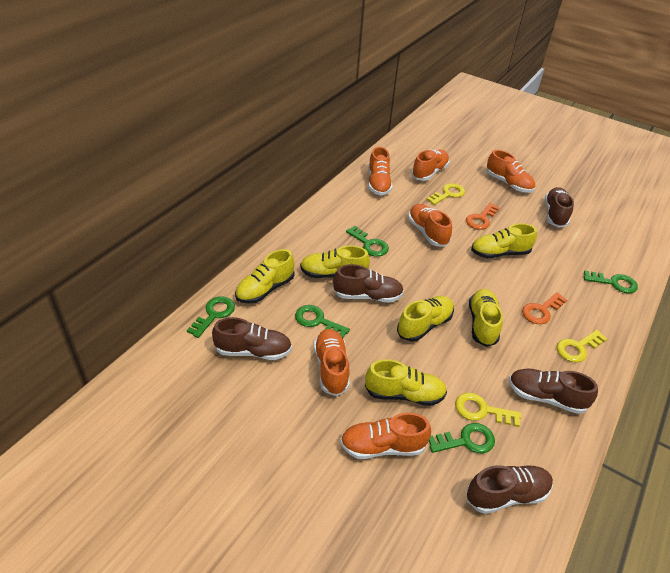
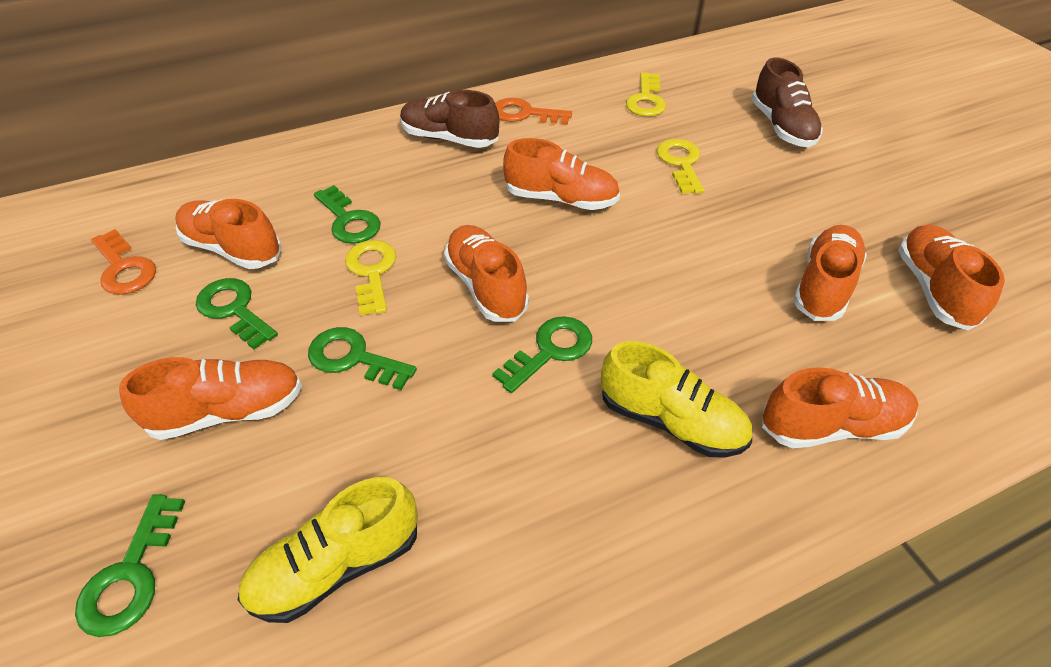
brown shoe: [212,317,292,360] [333,264,404,303] [467,465,553,514] [509,369,598,414] [545,187,574,228] = 5 -> [400,90,499,148] [752,58,823,147] = 2
orange shoe: [314,329,350,396] [340,413,431,459] [368,147,393,196] [408,204,452,247] [411,150,450,181] [486,150,535,193] = 6 -> [119,357,302,440] [175,199,282,269] [444,225,529,322] [503,138,620,210] [762,367,918,448] [793,225,867,321] [898,224,1005,330] = 7
yellow shoe: [235,249,294,304] [300,246,370,278] [365,359,447,406] [397,296,454,341] [469,289,503,347] [471,223,537,258] = 6 -> [238,477,418,623] [601,341,752,458] = 2

